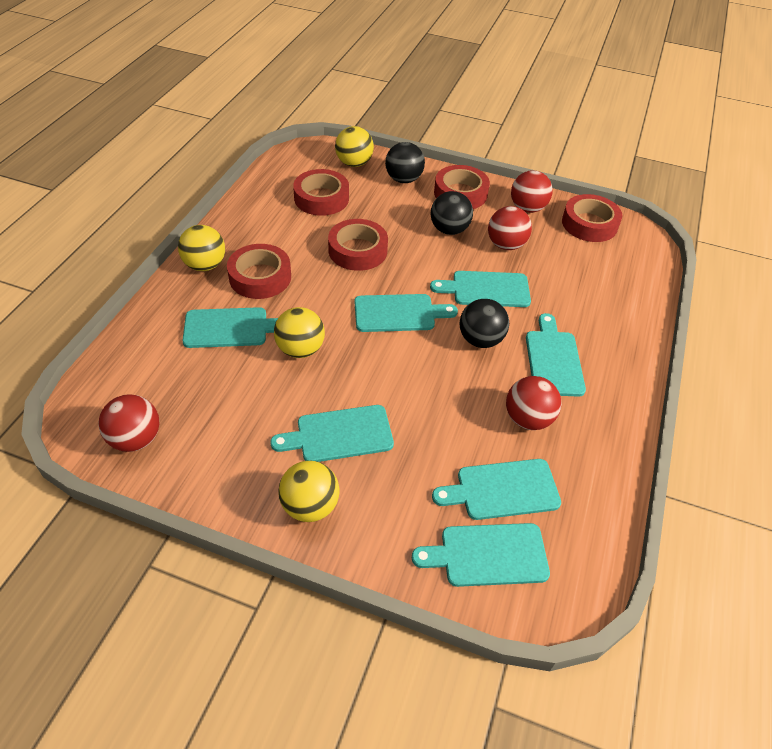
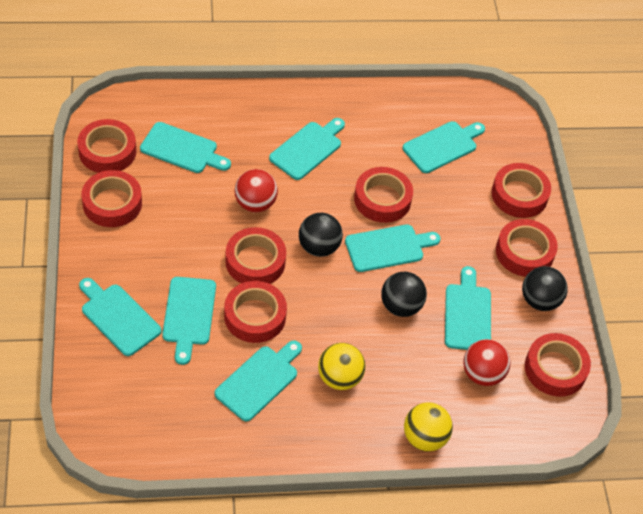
red ball: [99,394,159,452] [488,206,532,250] [506,376,561,430] [511,170,553,213] = 4 -> [234,169,278,212] [463,339,511,386] = 2
red tape: [227,244,291,299] [293,169,349,216] [328,219,388,271] [434,165,490,209] [562,194,622,242] = 5 -> [77,119,136,173] [82,170,142,227] [224,281,287,343] [225,227,286,284] [354,167,413,223] [491,163,551,218] [496,219,558,277] [525,333,591,397] = 8
turquoise cutting board: [182,307,278,348] [270,405,394,462] [354,294,458,332] [412,523,550,587] [430,271,531,307] [432,459,561,520] [526,313,586,397] = 7 -> [79,278,162,356] [140,122,231,173] [162,277,216,365] [215,340,302,421] [269,118,345,180] [345,224,441,272] [403,121,485,173] [445,266,491,350] = 8
yellow ball: [178,225,225,271] [274,307,325,358] [278,461,340,522] [335,126,374,167] = 4 -> [318,343,366,390] [404,402,453,451] = 2

